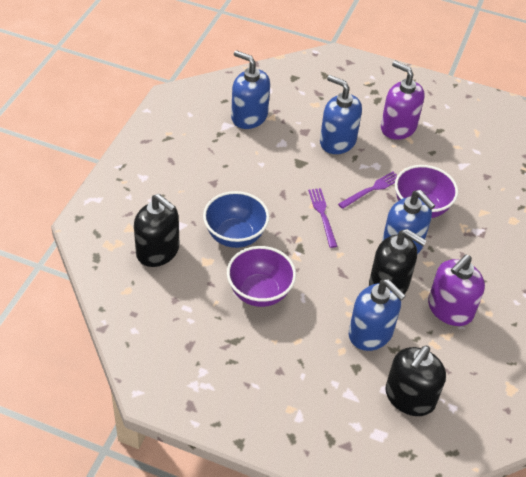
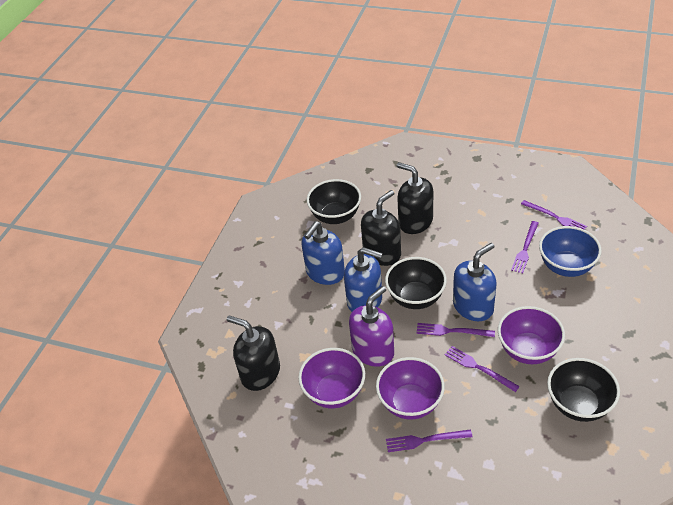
black bowl: none = 0 -> [307,179,361,224] [385,257,447,309] [547,358,620,422] = 3
blue soap dispenser: [231,50,270,129] [320,75,362,154] [349,279,406,351] [382,190,436,254] = 4 -> [301,221,345,285] [344,247,383,312] [453,243,497,321] = 3
purple bowl: [227,246,296,307] [395,165,458,218] = 2 -> [298,348,365,408] [376,357,445,420] [498,306,565,364] = 3
purple fork: [308,188,337,248] [338,172,397,209] = 2 -> [386,429,472,452] [416,323,495,337] [445,346,520,392] [511,221,539,273] [521,200,587,230] = 5
purple soap dispenser: [381,61,424,140] [428,255,485,326] = 2 -> [349,286,394,367] = 1

